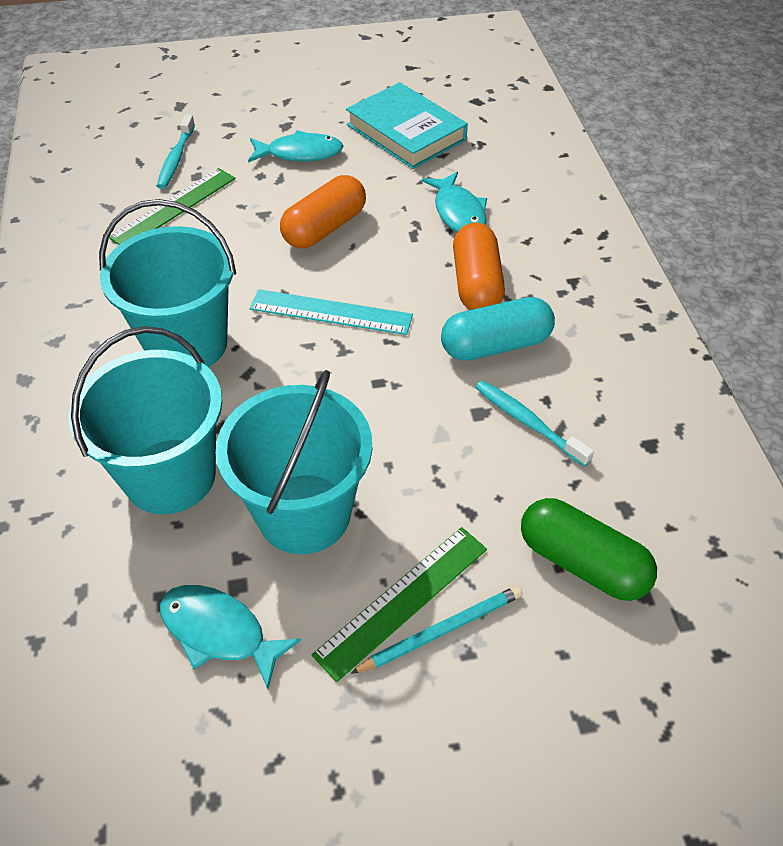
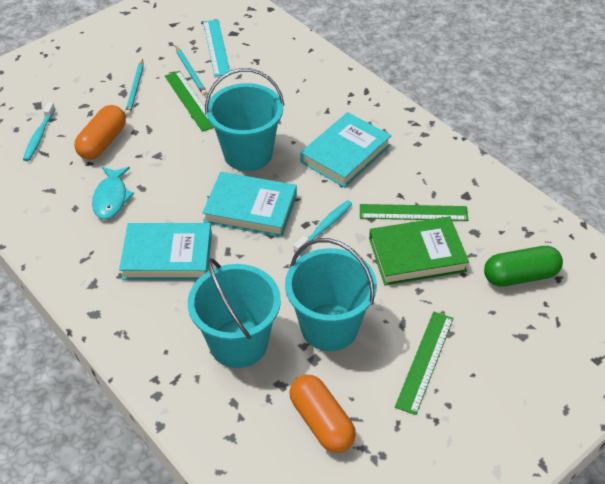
green book: none = 0 -> [369,216,469,285] = 1
green ruler: [109,168,236,245] [312,527,487,682] = 2 -> [165,71,214,132] [360,204,468,221] [395,312,454,415] = 3
turquoise book: [346,82,468,169] = 1 -> [119,223,212,280] [202,172,297,237] [300,112,391,187] = 3
turquoise capsule: [441,297,555,361] = 1 -> none = 0
turquoise fish: [159,585,301,689] [248,130,343,163] [422,172,487,232] = 3 -> [92,167,134,219] = 1
turquoise pencil: [350,585,523,674] = 1 -> [125,59,144,116] [175,46,207,96] = 2

